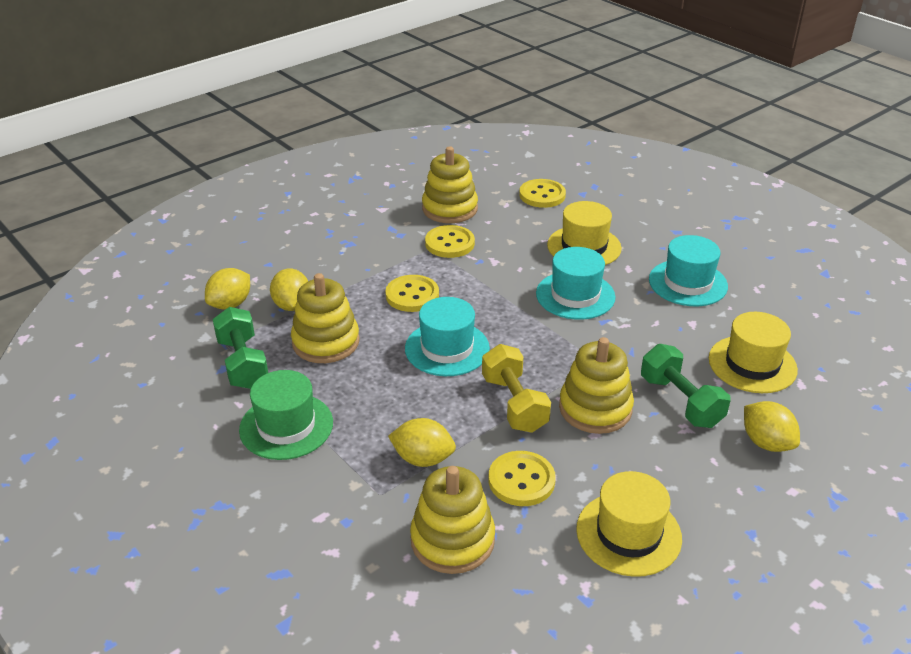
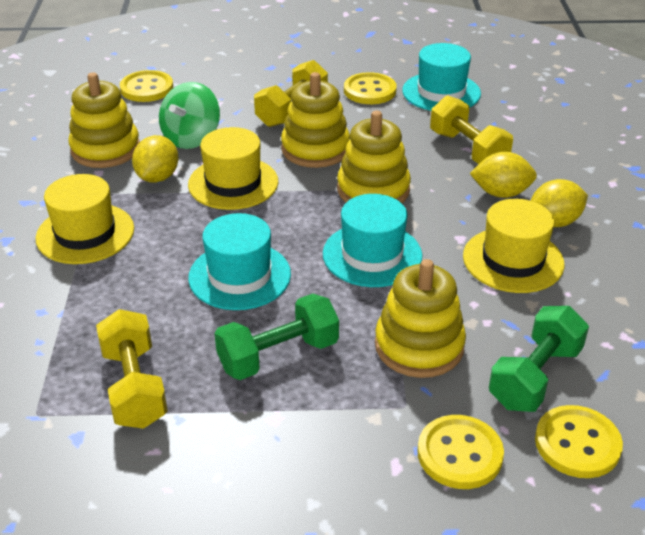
green hat: [239,370,333,460] = 1 -> none = 0
green spinning top: none = 0 -> [159,82,220,149] = 1
yellow dumbbell: [482,344,551,433] = 1 -> [96,309,168,429] [254,60,328,127] [430,95,513,164] = 3
yellow lemon: [205,268,250,309] [270,269,308,311] [388,418,456,467] [744,401,800,452] = 4 -> [132,135,179,183] [470,152,537,198] [530,179,588,227] = 3

